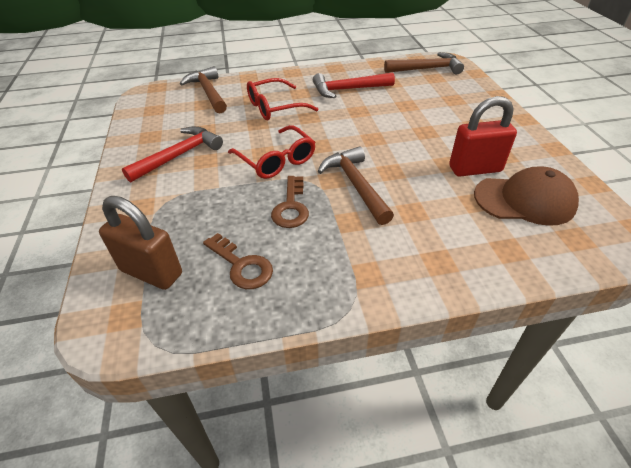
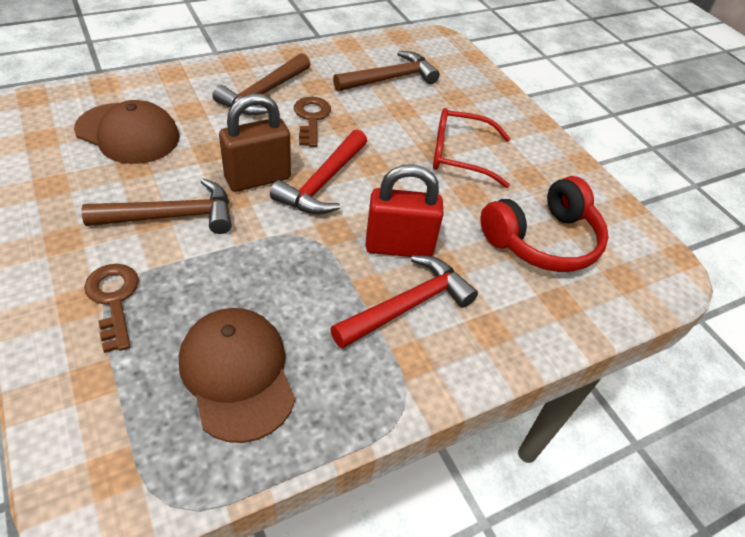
brown cap: [474,167,579,226] = 1 -> [74,100,179,164] [179,308,295,443] = 2
red glasses: [228,125,316,179] [247,78,318,120] = 2 -> [433,108,511,188] = 1
red headphones: none = 0 -> [480,176,609,272] = 1

